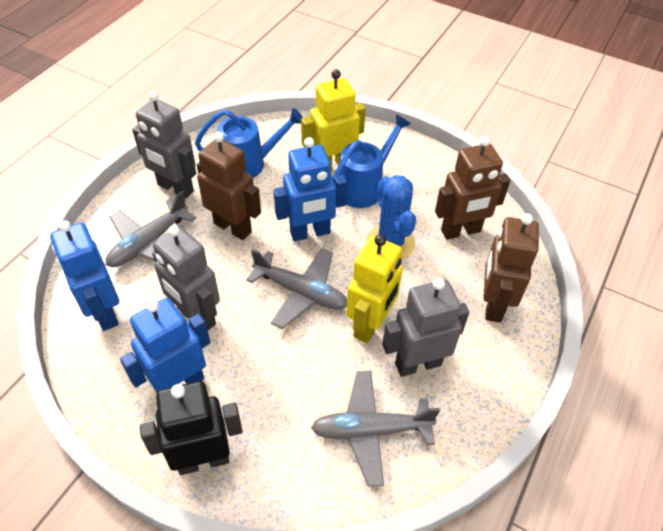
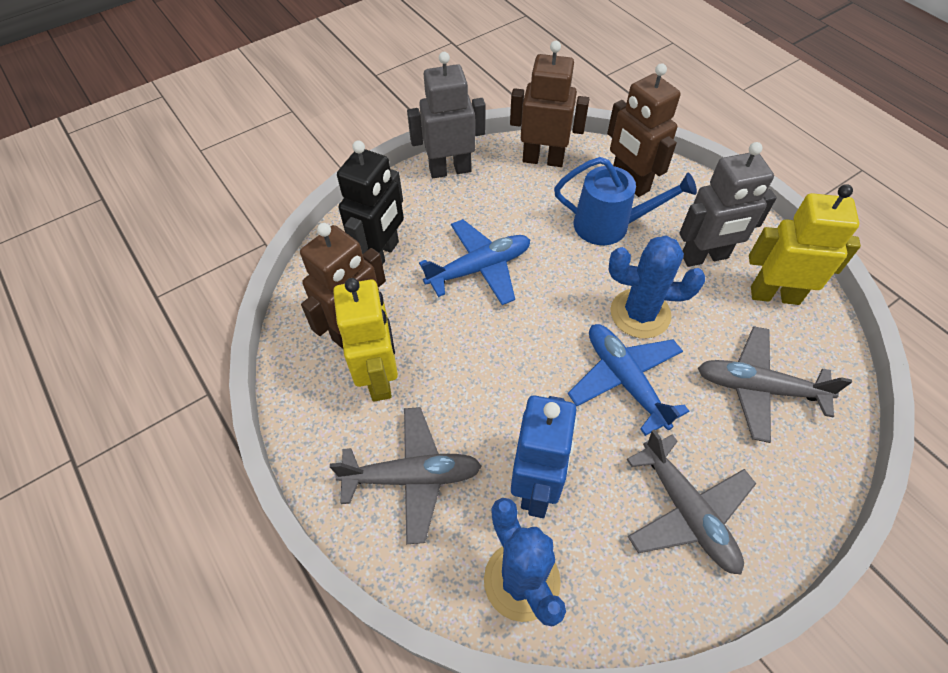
blue cactus: [366,175,416,260] = 1 -> [484,498,566,626] [609,236,705,338] = 2
blue plane: none = 0 -> [419,219,530,305] [568,324,689,436] = 2
blue robot: [50,220,119,331] [120,298,210,392] [274,137,347,241] = 3 -> [511,396,577,518] = 1
blue watering can: [195,108,303,178] [333,114,411,208] = 2 -> [554,157,697,245] = 1
grey robot: [132,91,196,199] [152,225,220,330] [382,278,469,377] = 3 -> [407,52,486,178] [679,142,777,267] = 2

